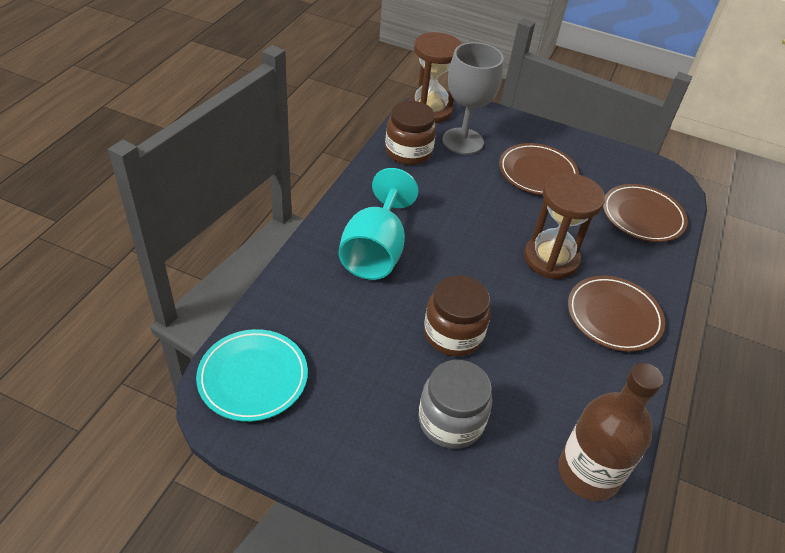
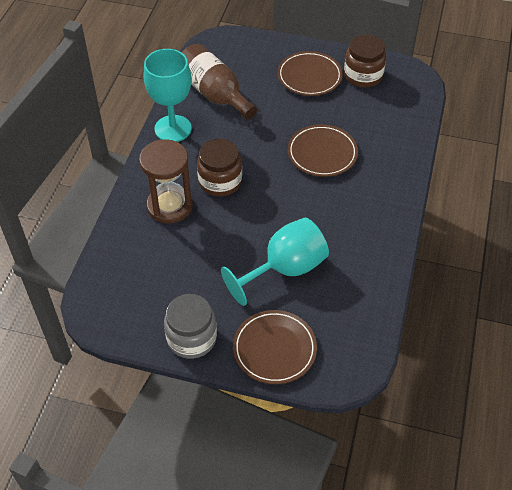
brown hourglass: [409,32,462,123] [524,173,605,279] = 2 -> [139,139,193,224] = 1
grey goblet: [442,42,504,155] = 1 -> none = 0
turquoise goblet: [339,168,419,280] = 1 -> [143,49,192,142] [221,218,329,306] = 2
turquoise plate: [196,329,308,422] = 1 -> none = 0

